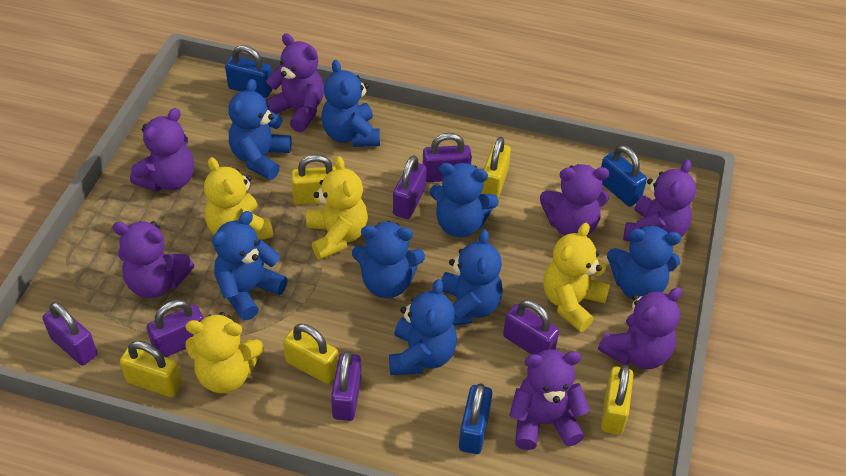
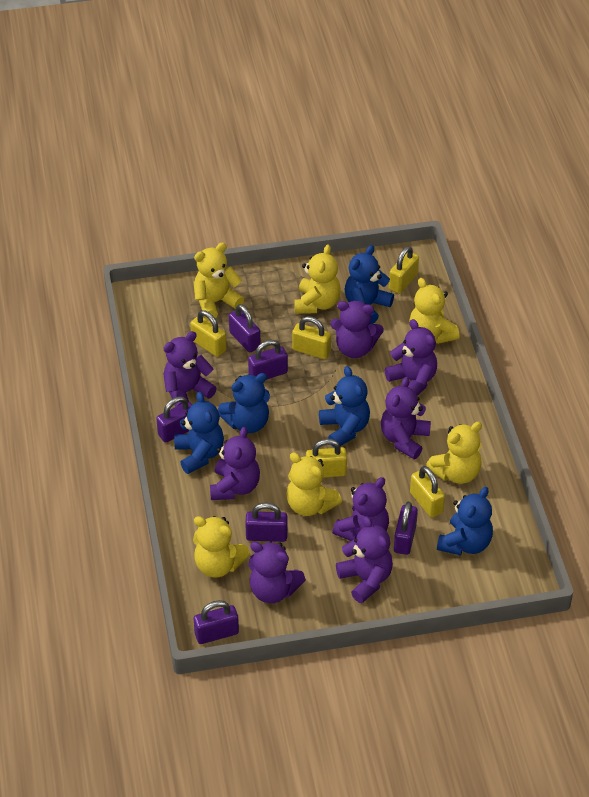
blue padlock: [225,45,273,98] [459,383,492,454] [601,145,647,207] = 3 -> none = 0
blue teddy bear: [212,211,288,320] [228,79,292,180] [321,60,380,147] [352,221,425,298] [389,279,457,375] [430,163,499,237] [441,229,503,326] [607,225,681,299] = 8 -> [174,392,224,474] [218,373,270,433] [319,366,370,448] [345,245,394,324] [437,487,493,556] = 5
purple teddy bear: [113,221,194,298] [130,108,194,191] [265,34,324,132] [509,349,590,450] [540,164,609,236] [598,287,682,369] [623,159,696,241] = 7 -> [163,331,217,407] [210,427,260,500] [249,542,306,603] [330,301,384,358] [332,477,389,541] [336,516,393,603] [381,377,431,459] [384,319,437,396] = 8
yellow teddy bear: [186,312,264,393] [204,157,273,240] [306,156,368,260] [543,223,610,332] = 4 -> [193,516,250,577] [194,242,244,320] [286,452,342,516] [294,244,341,314] [409,278,459,344] [426,422,482,484] = 6

